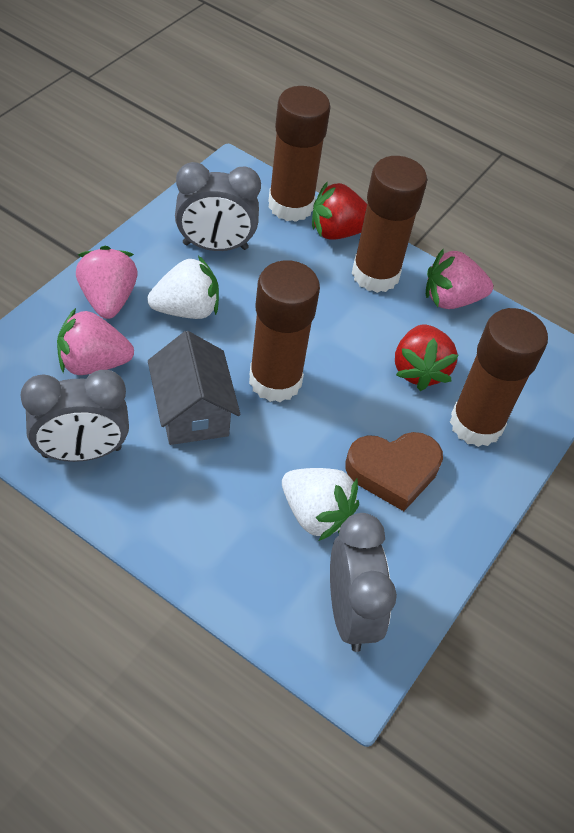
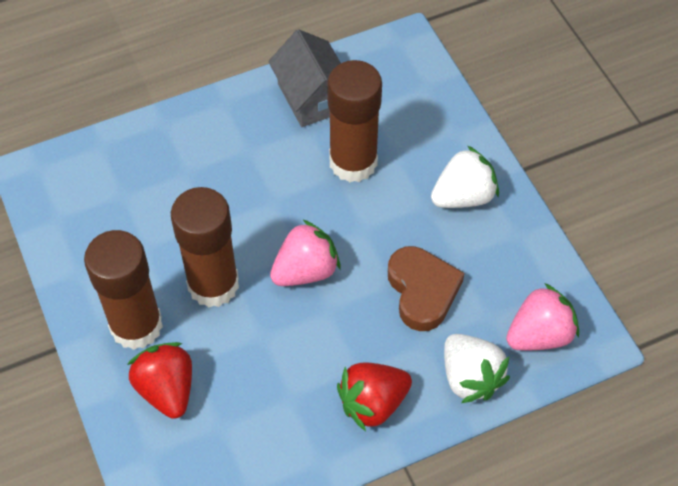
brown glue stick: [249,260,320,402] [268,86,331,222] [352,156,427,293] [450,308,548,447] = 4 -> [84,230,163,350] [171,187,239,307] [327,60,382,182] = 3
grey clock: [20,370,129,462] [175,162,261,251] [330,513,397,652] = 3 -> none = 0
pink strawberry: [57,308,134,375] [76,246,138,319] [426,249,493,309] = 3 -> [270,220,341,286] [506,283,579,351] = 2

